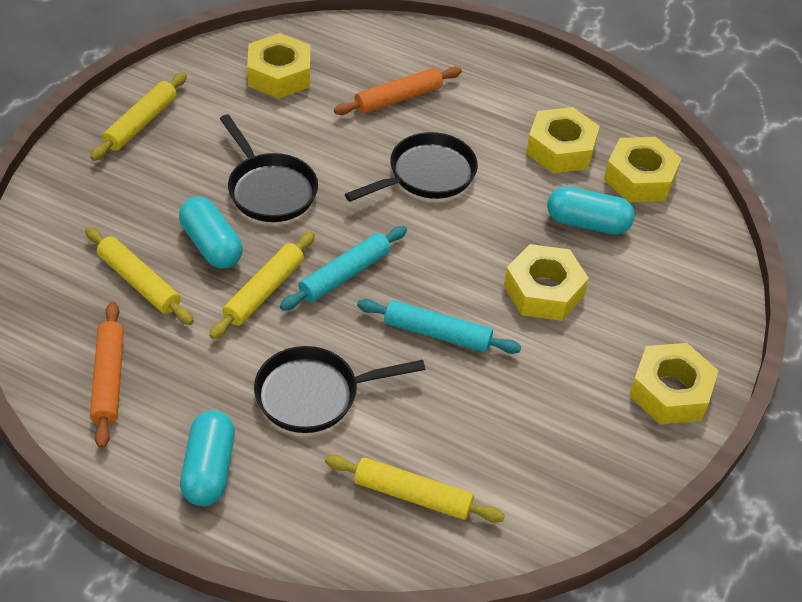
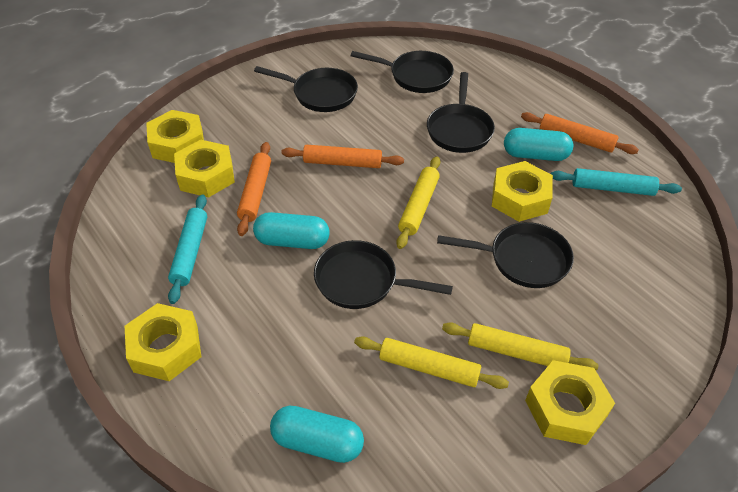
black pan: [220,114,318,222] [254,346,425,433] [345,132,478,202] = 3 -> [254,66,358,112] [314,240,453,309] [351,51,454,93] [427,72,495,153] [437,222,574,288] = 5
orange rolling pin: [90,302,124,449] [334,67,462,115] = 2 -> [237,142,271,236] [281,145,404,168] [521,112,639,154] = 3
yellow rolling pin: [85,227,194,325] [90,72,187,161] [209,232,315,339] [325,455,505,523] = 4 -> [354,336,509,389] [396,156,441,249] [442,322,599,370] = 3

